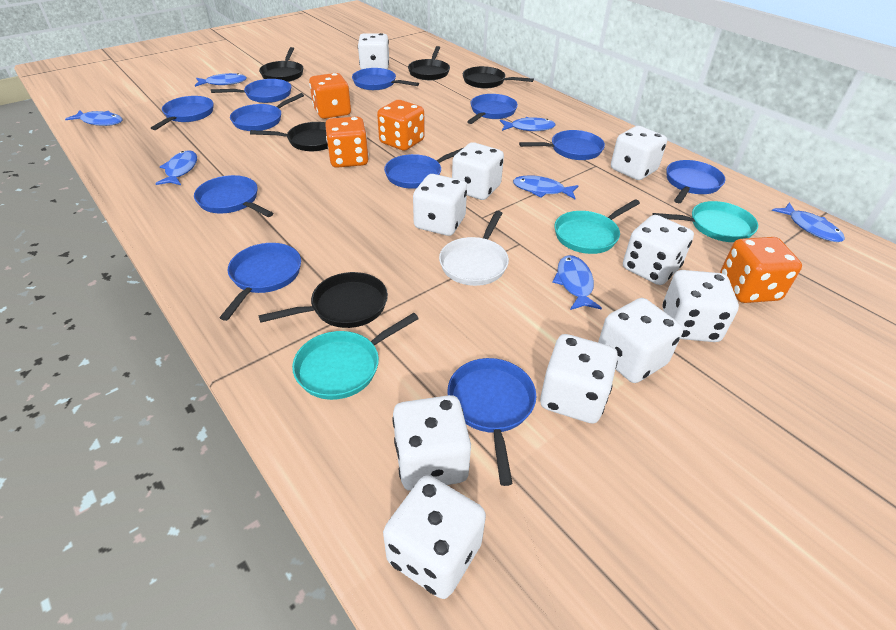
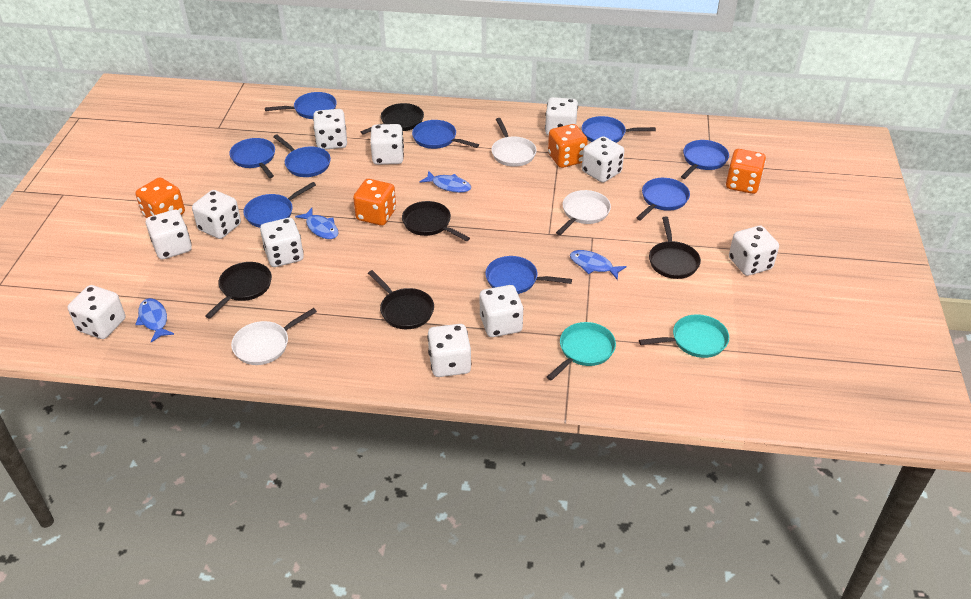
blue fish: [65,110,123,126] [155,150,197,185] [195,73,247,87] [500,117,556,131] [513,175,579,199] [552,255,602,310] [772,202,845,242] = 7 -> [135,298,174,342] [295,208,339,239] [420,171,471,193] [570,250,627,280] = 4
blue pan: [151,96,214,130] [194,175,273,217] [211,79,291,103] [220,243,301,321] [230,93,304,131] [352,68,419,90] [384,148,463,189] [448,358,536,486] [467,94,518,124] [519,130,605,160] [666,160,725,203] = 11 -> [229,138,275,178] [243,182,316,228] [265,92,337,119] [273,134,331,177] [412,120,479,149] [485,256,572,294] [582,116,656,143] [636,178,690,220] [681,140,729,179] = 9
turquoise pan: [292,313,419,400] [555,199,640,254] [652,201,758,242] = 3 -> [547,322,616,381] [639,314,729,358] = 2
white dice: [358,33,389,69] [383,475,486,599] [392,395,471,491] [413,174,467,236] [452,142,504,200] [540,334,618,423] [598,298,683,383] [611,126,667,180] [623,215,694,285] [663,270,739,342] = 10 -> [68,285,125,339] [146,210,192,259] [192,190,241,239] [260,218,304,267] [313,109,347,150] [370,124,404,165] [427,324,471,377] [480,285,523,337] [545,97,578,136] [582,136,624,183] [729,226,779,276] = 11
white pan: [439,211,509,286] = 1 -> [231,308,317,365] [491,118,537,167] [556,190,611,235] = 3

